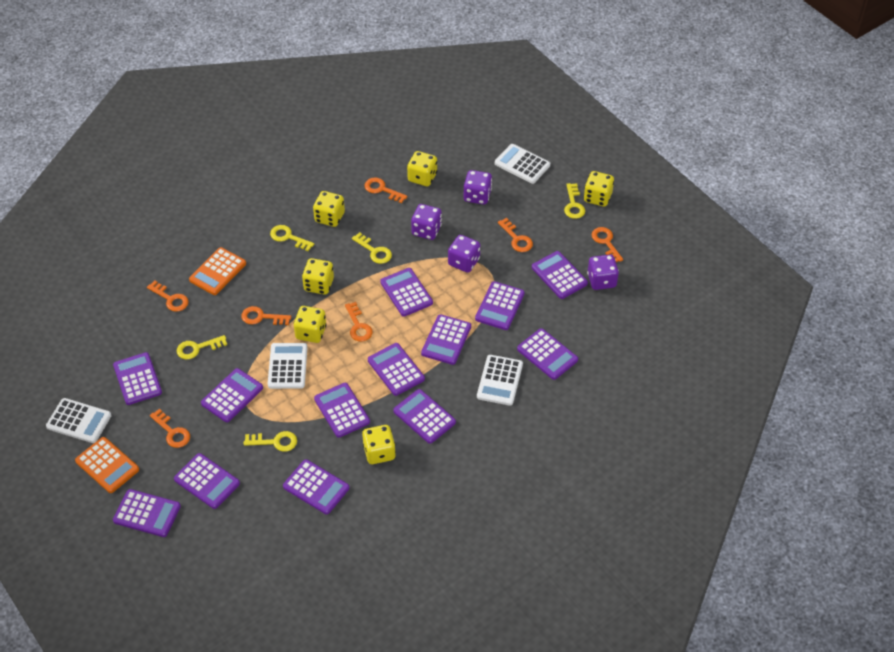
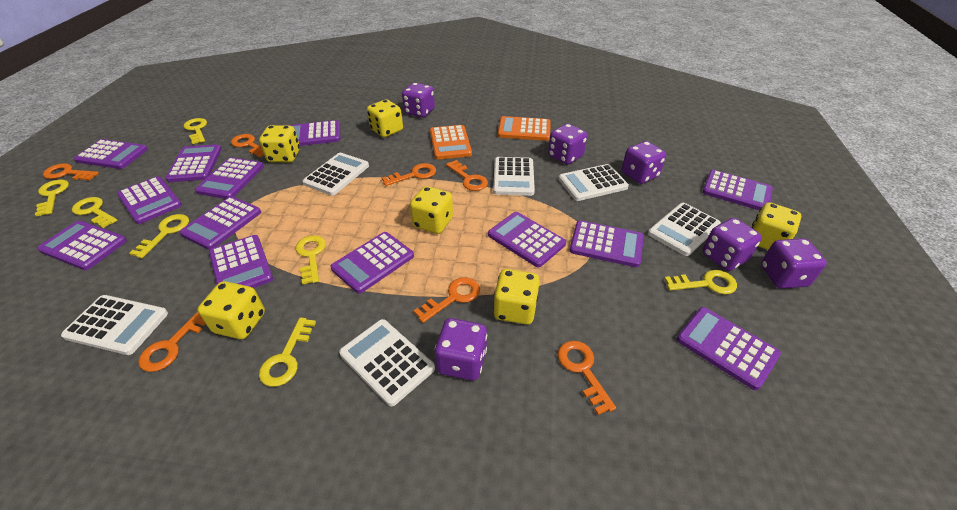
purple dice: [411,204,442,240] [448,235,480,273] [464,170,492,205] [587,255,619,290] = 4 -> [402,83,435,118] [435,318,487,381] [548,124,587,165] [622,141,666,184] [702,218,762,271] [761,238,827,289] = 6
white calculator: [46,398,112,443] [268,343,308,389] [477,355,523,406] [495,144,550,184] = 4 -> [61,295,168,355] [303,153,369,196] [339,319,435,406] [493,157,535,196] [559,164,629,201] [648,203,721,256] = 6
yellow key: [177,335,227,359] [244,431,297,452] [270,225,314,251] [352,232,392,264] [564,183,585,219] = 5 -> [35,180,69,217] [72,197,118,228] [129,214,189,258] [183,118,207,144] [259,317,316,387] [296,235,326,284] [664,270,737,294] = 7

